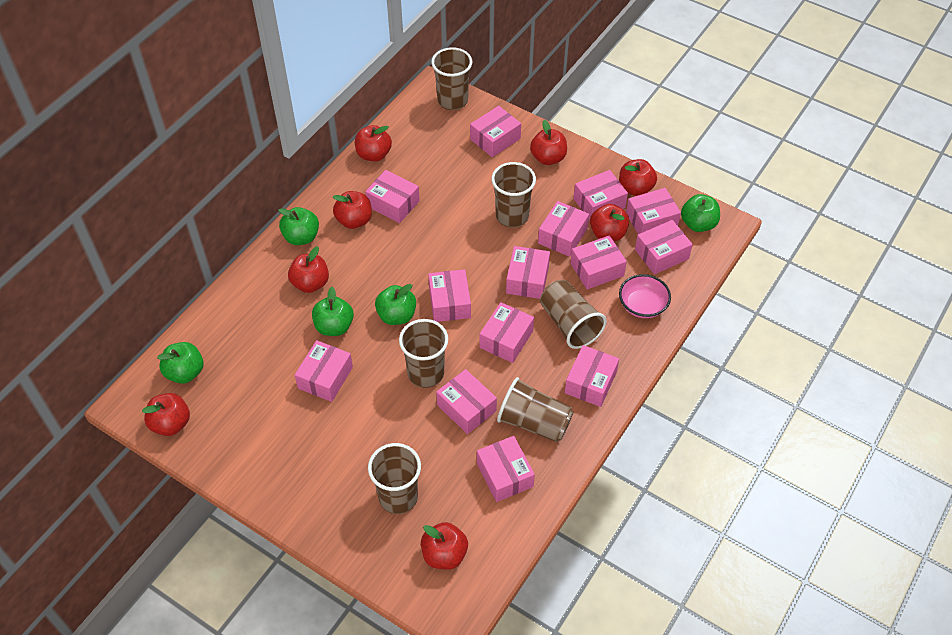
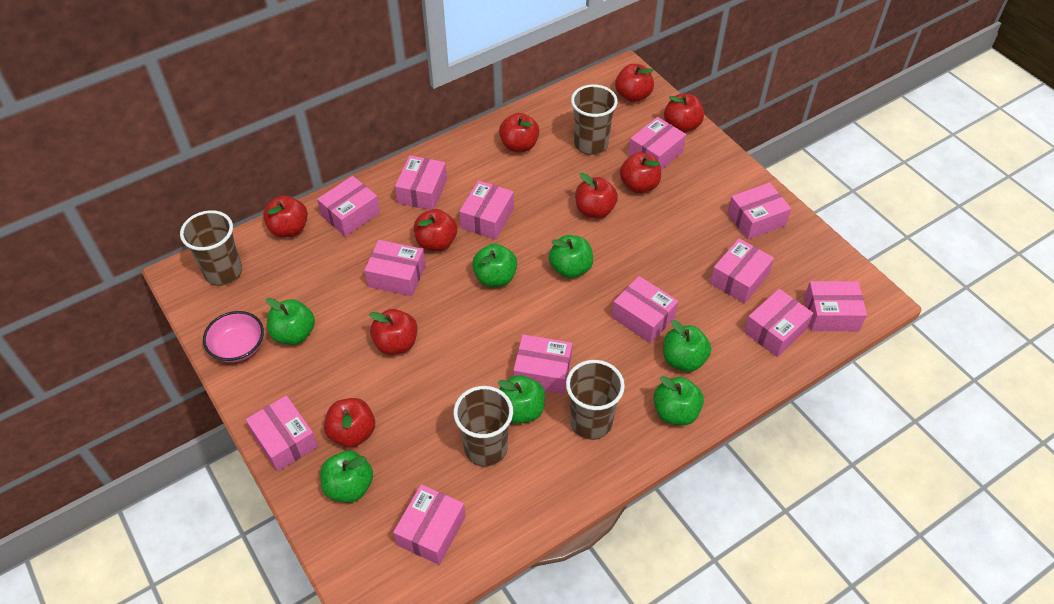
brown cup: [368,443,421,514] [399,319,448,388] [431,47,472,110] [491,162,536,228] [497,377,574,442] [540,280,607,349] = 6 -> [180,210,242,286] [453,386,513,467] [566,360,625,440] [571,84,618,155] = 4
green apple: [157,342,203,384] [279,207,319,245] [312,287,354,336] [375,284,416,325] [681,194,720,232] = 5 -> [266,298,315,345] [320,450,373,502] [472,244,517,287] [497,375,545,424] [549,235,593,278] [653,376,704,425] [663,320,711,372] = 7
pink box: [295,340,353,402] [365,170,420,223] [428,269,471,322] [436,369,497,434] [470,106,521,157] [477,436,535,502] [479,302,534,363] [506,246,550,299] [538,201,589,257] [565,345,619,407] [571,235,627,290] [573,170,628,220] [626,188,681,234] [635,220,693,274] = 14 -> [246,395,318,472] [317,176,380,237] [364,240,425,296] [393,484,466,565] [395,155,447,210] [459,180,514,240] [513,334,572,394] [612,276,679,343] [628,117,686,170] [710,238,774,304] [727,182,791,240] [744,289,814,357] [804,281,867,331] = 13
red apple: [142,393,190,436] [288,246,329,293] [333,191,372,229] [355,125,392,162] [421,522,468,570] [530,120,567,165] [590,204,629,241] [619,159,657,196] = 8 -> [263,196,308,238] [324,398,375,447] [369,309,418,355] [414,209,457,251] [499,113,540,152] [575,173,618,219] [615,64,654,102] [620,152,661,193] [664,94,704,133] = 9

